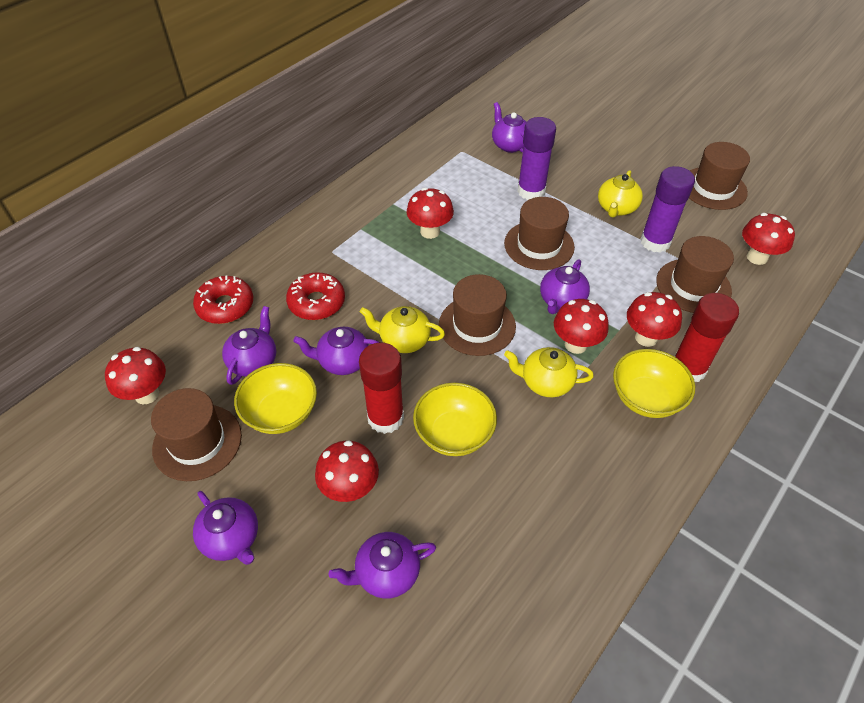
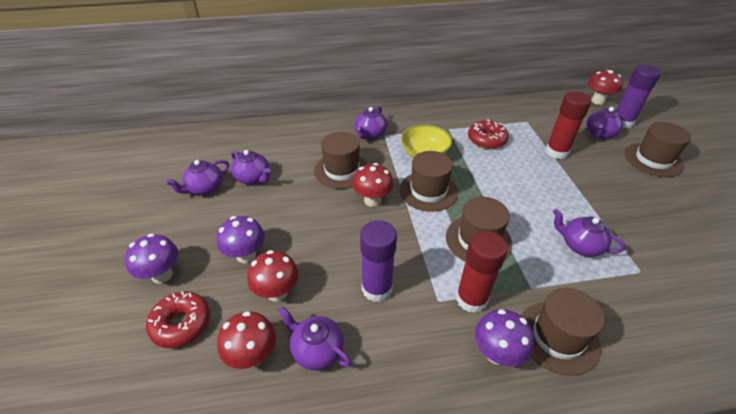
purple mushroom: none = 0 -> [125,233,178,284] [216,216,265,264] [475,309,534,366] = 3
red mushroom: [105,347,166,404] [315,440,379,502] [406,188,454,239] [554,299,609,354] [627,292,682,347] [742,213,795,265] = 6 -> [217,311,276,369] [247,250,299,302] [352,163,394,207] [588,70,623,105] = 4
yellow bowl: [234,363,317,434] [413,383,497,456] [613,349,695,418] = 3 -> [401,125,452,158] = 1
yellow teapot: [360,306,445,353] [504,347,594,397] [598,170,643,218] = 3 -> none = 0

